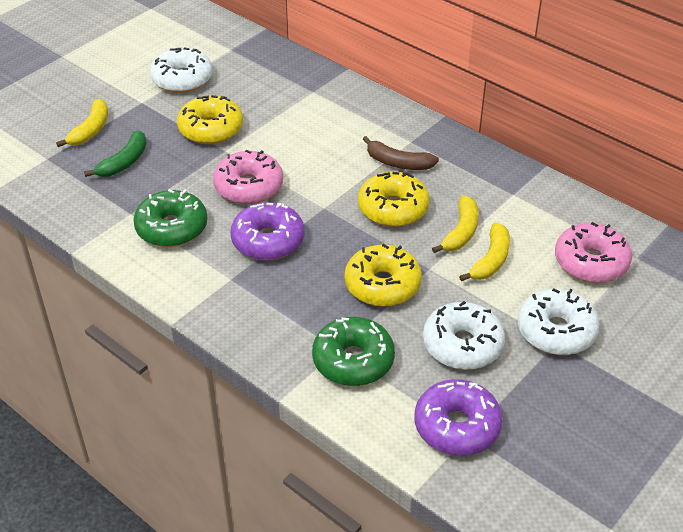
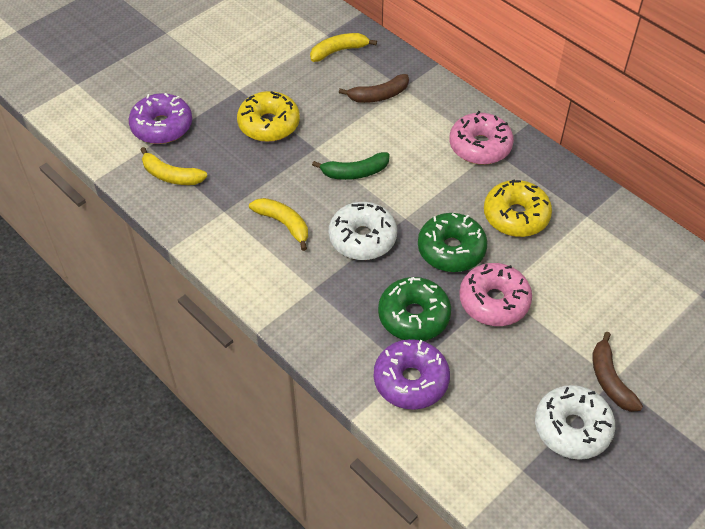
brown banana: [363,136,439,170] = 1 -> [339,74,409,103] [592,332,643,412] = 2
white donut: [150,47,212,93] [423,301,505,370] [517,288,600,355] = 3 -> [329,202,397,260] [535,385,615,460] = 2
yellow donut: [177,95,243,144] [345,244,422,307] [358,171,430,227] = 3 -> [237,91,300,142] [484,179,552,237] = 2

